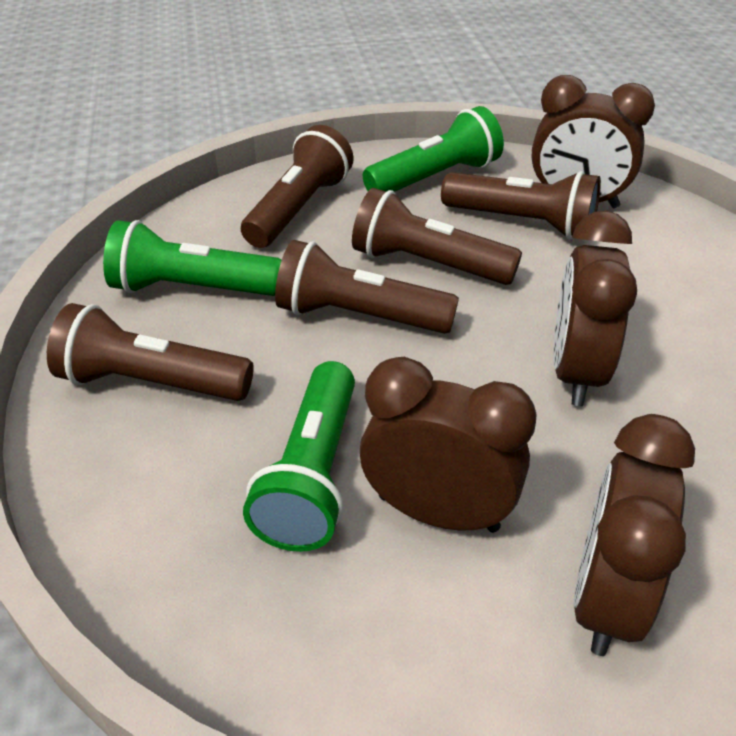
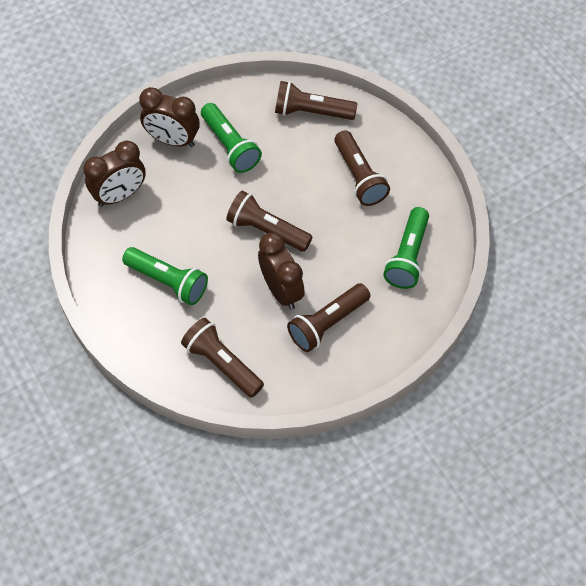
brown clock: [360,357,537,533] [531,75,655,209] [553,211,637,406] [573,414,695,656] = 4 -> [83,141,146,207] [139,87,200,147] [258,233,305,310] = 3

